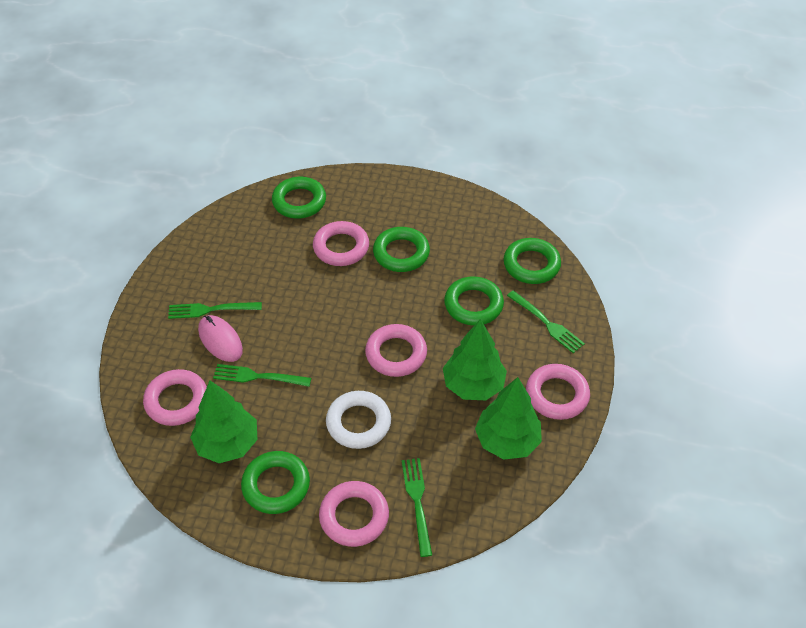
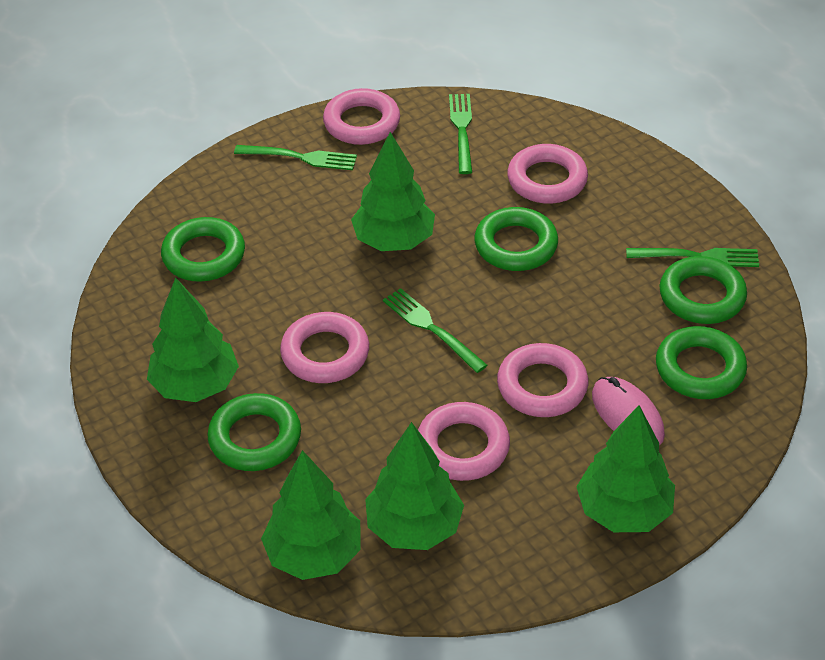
green tree: [190,381,258,463] [443,319,507,400] [475,377,542,459] = 3 -> [147,277,239,402] [261,450,361,580] [351,132,435,251] [365,422,464,550] [576,405,675,532] = 5
white ring: [326,391,391,449] = 1 -> none = 0

